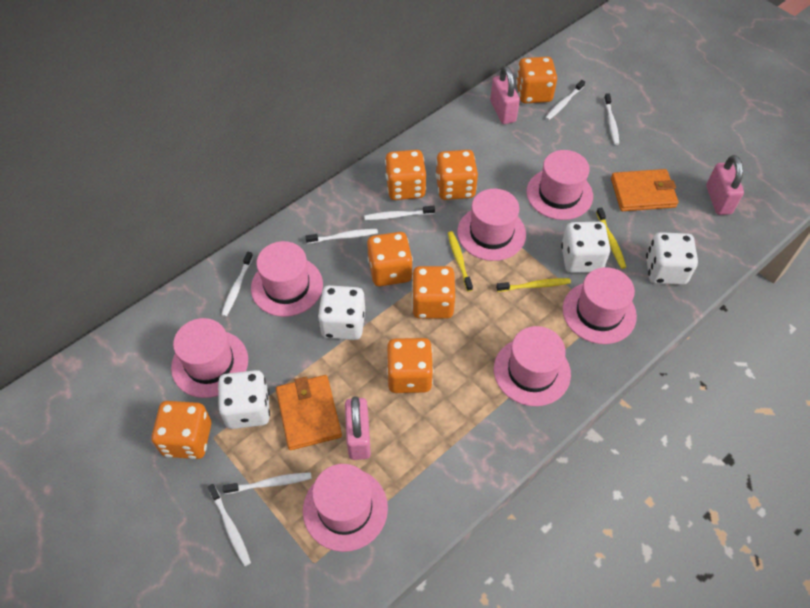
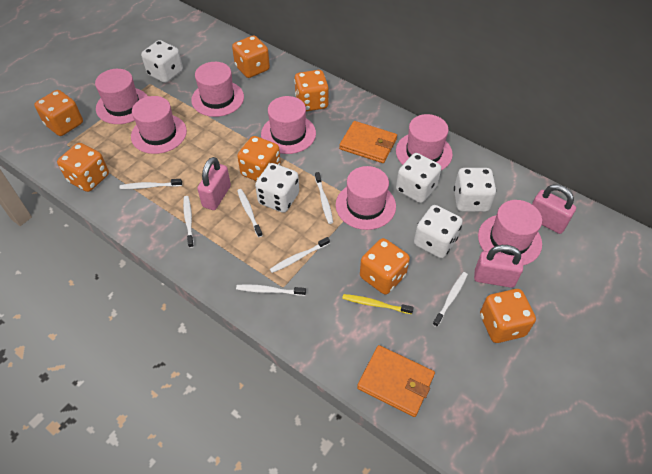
white dice: [218,370,270,429] [318,285,365,340] [561,222,611,273] [646,232,698,285] = 4 -> [141,40,183,83] [255,163,299,213] [396,153,441,203] [414,205,463,258] [454,168,496,212] = 5
yellow toothbrush: [448,231,473,291] [496,278,571,292] [596,207,626,269] = 3 -> [342,294,414,314] = 1

